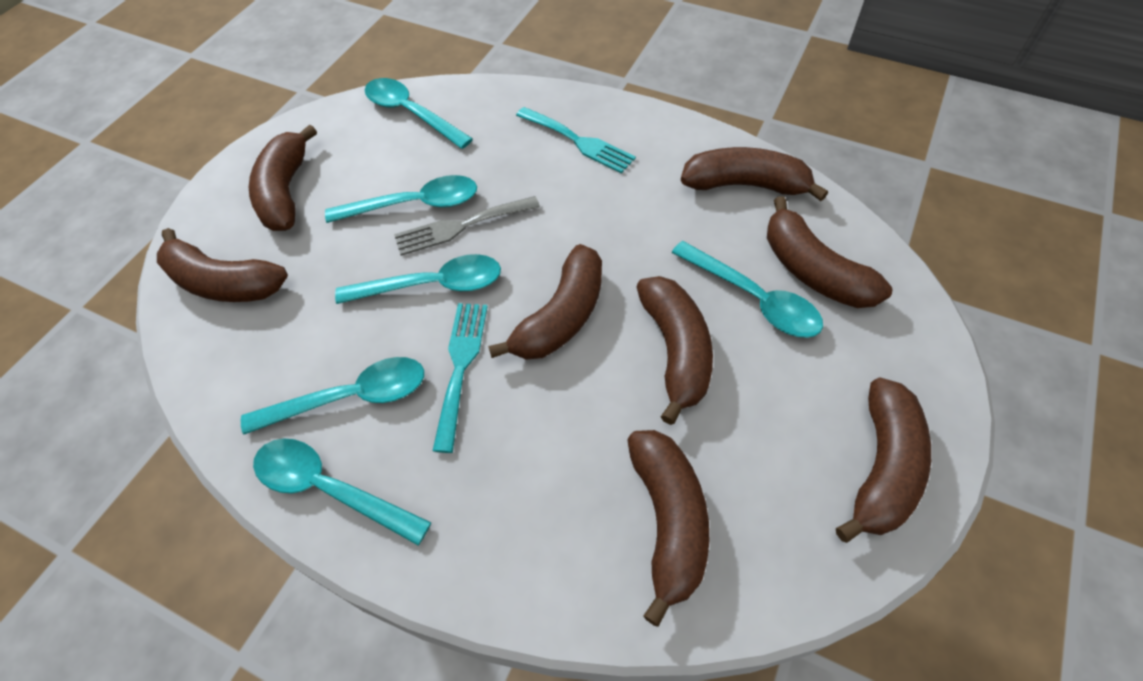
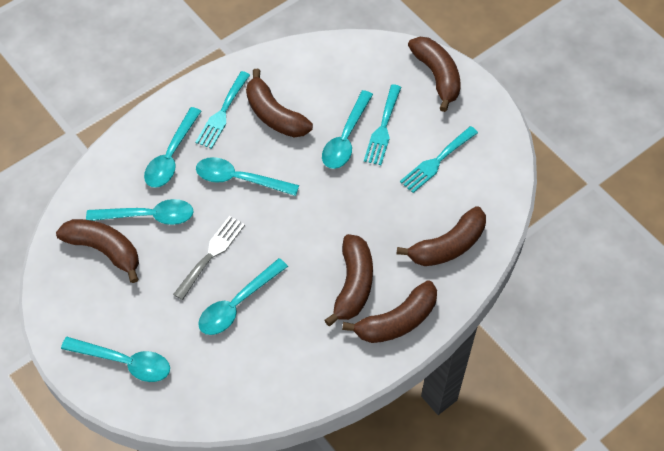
brown banana: [157,228,288,302] [249,124,317,231] [488,244,602,360] [627,430,709,627] [636,276,713,425] [681,147,828,201] [767,196,893,308] [836,378,931,543] = 8 -> [56,219,139,283] [246,69,313,137] [324,234,373,326] [342,280,437,343] [397,206,486,266] [408,37,460,112] = 6
turquoise fork: [433,303,488,453] [516,107,636,173] = 2 -> [195,71,250,149] [364,84,401,165] [400,126,478,193] = 3

